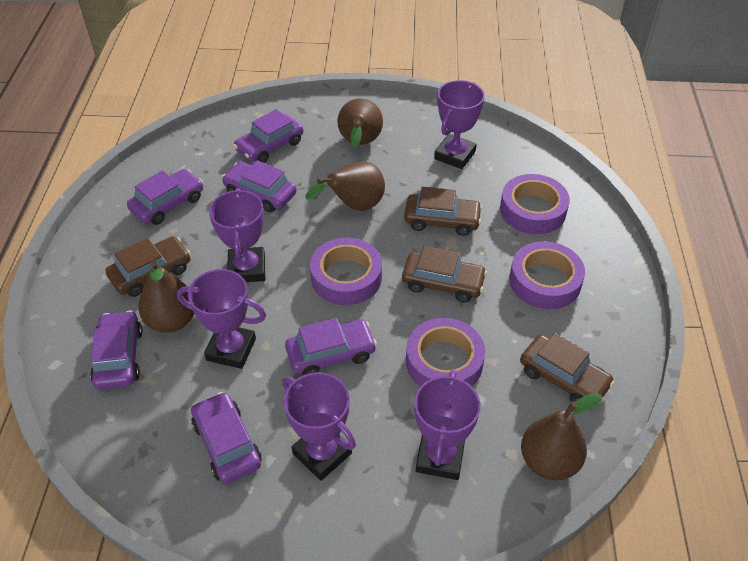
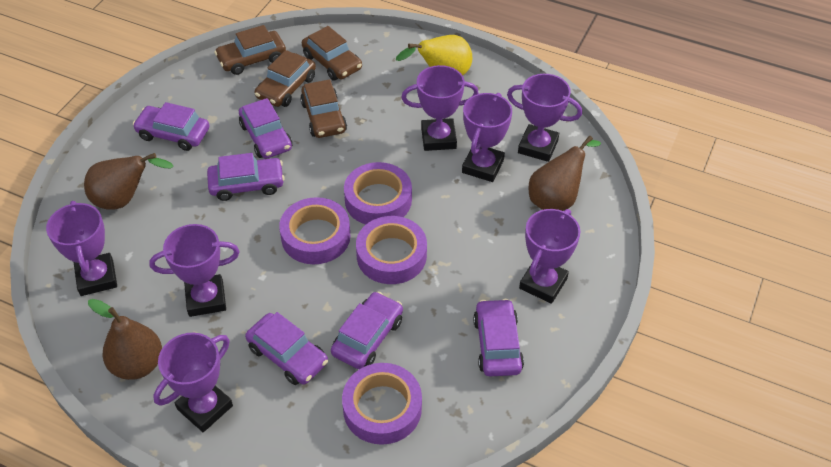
brown pear: [138,260,194,333] [306,161,385,211] [337,98,383,147] [521,393,602,480] = 4 -> [84,153,174,210] [88,299,162,380] [529,135,601,211] = 3
purple trophy: [177,269,266,369] [209,188,265,282] [282,372,356,481] [414,370,481,480] [434,80,485,169] = 5 -> [46,201,117,296] [149,224,240,317] [153,333,233,432] [401,65,479,151] [462,93,512,182] [507,74,582,162] [519,209,580,304] = 7
yellow pear: none = 0 -> [396,35,472,76] = 1

